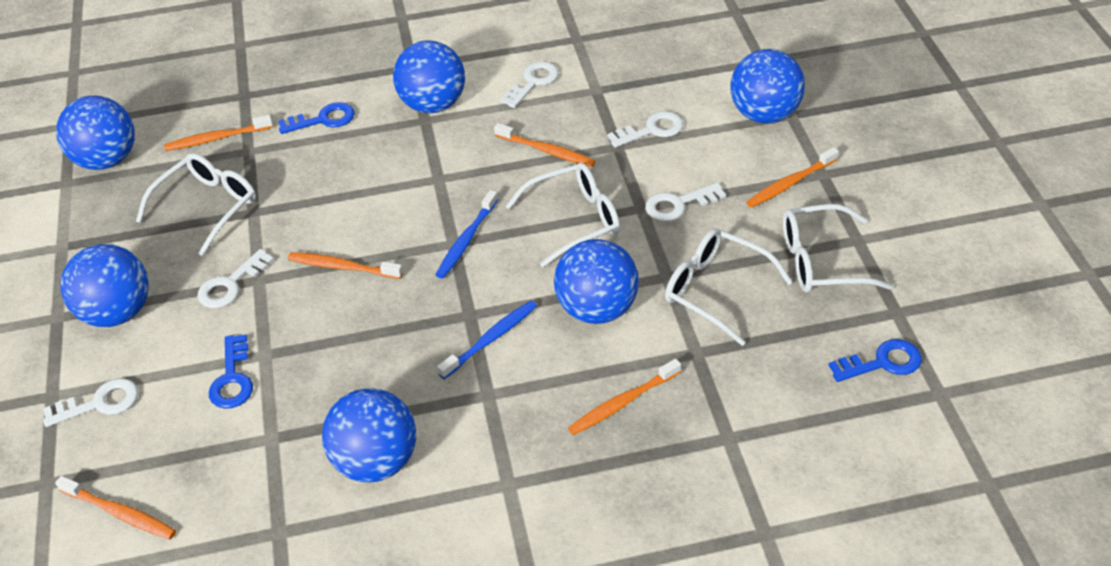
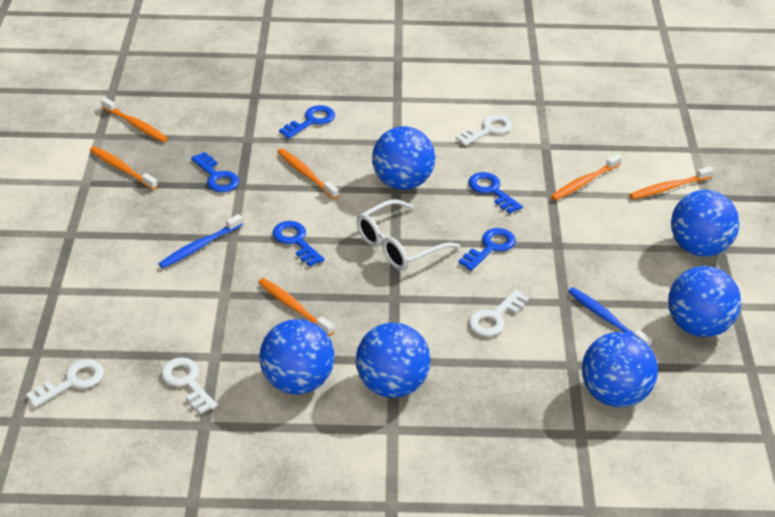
blue key: [209,334,253,409] [278,102,355,134] [828,339,922,382] = 3 -> [191,152,239,192] [273,221,324,267] [279,105,335,139] [458,228,516,271] [468,172,523,214] = 5
white glasses: [136,153,256,256] [505,163,620,268] [665,228,792,346] [783,204,894,293] = 4 -> [356,199,460,270] = 1
white key: [43,378,138,427] [197,249,274,308] [500,62,559,108] [607,111,683,148] [645,183,726,222] = 5 -> [26,360,104,408] [161,358,218,414] [456,115,512,146] [468,290,529,336] = 4

